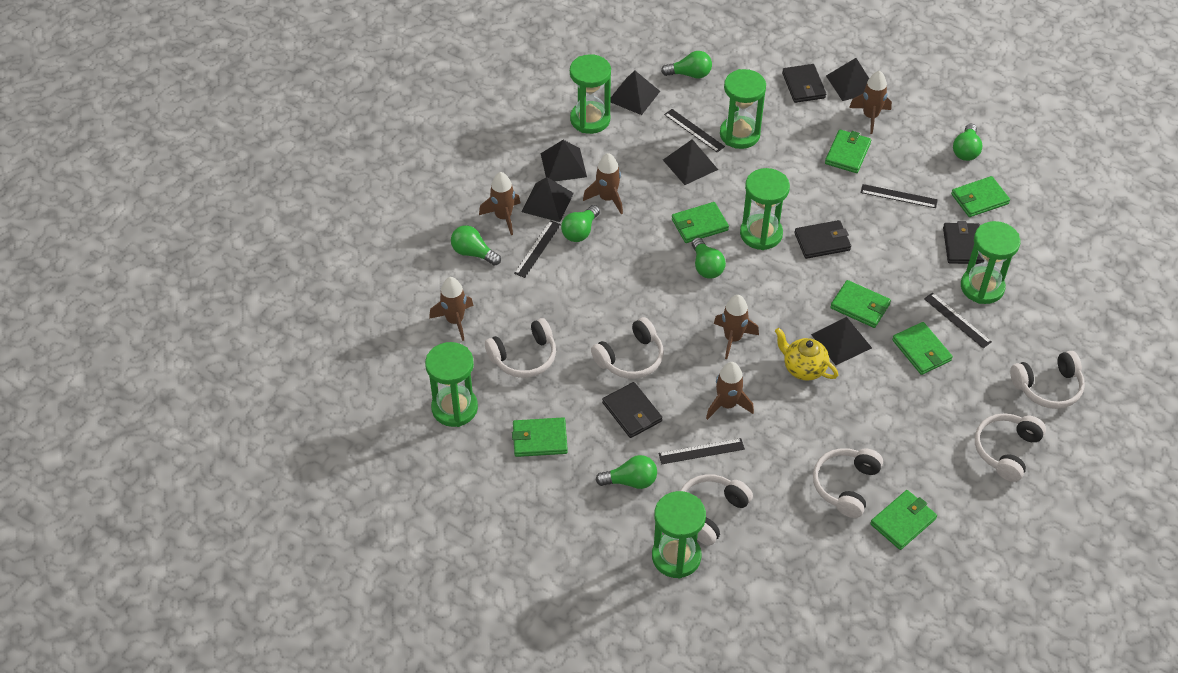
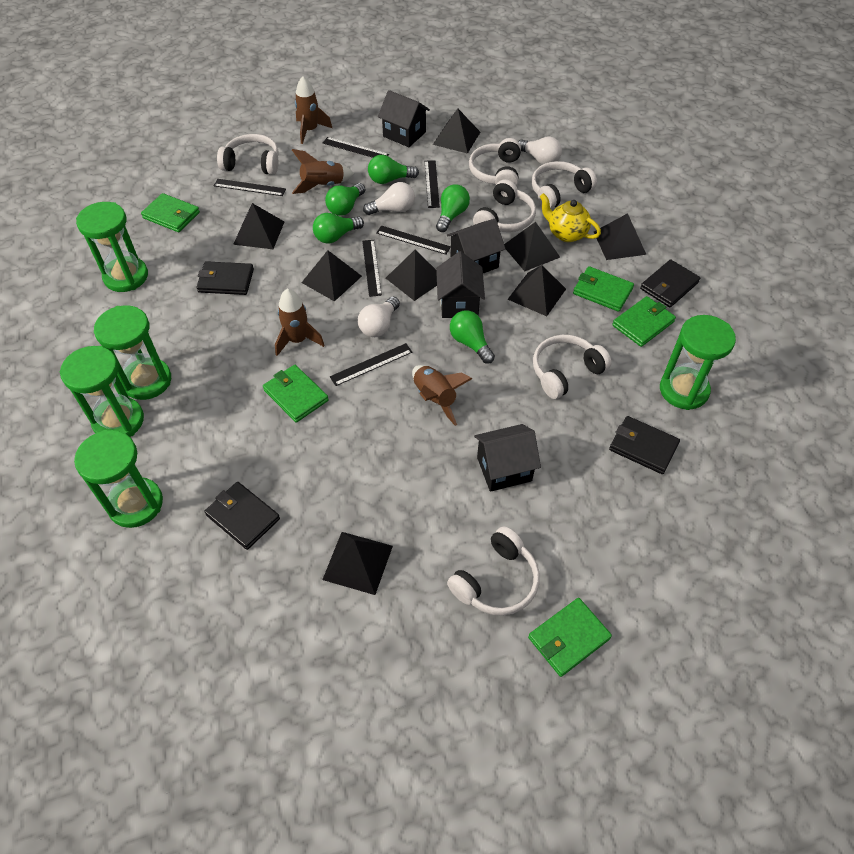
black house: none = 0 -> [378,90,430,147] [436,251,485,318] [447,219,505,273] [474,424,541,492] = 4
black pyramid: [521,177,574,222] [541,140,587,182] [610,71,660,115] [663,139,718,185] [811,317,872,365] [826,58,869,101] = 6 -> [233,203,284,249] [301,250,362,301] [322,532,393,595] [386,250,437,301] [433,109,480,154] [504,222,560,271] [508,265,566,316] [594,213,647,260] = 8
black ruler: [514,220,561,278] [658,438,745,464] [664,109,725,153] [861,184,938,208] [924,292,992,348] = 5 -> [214,179,286,196] [323,137,389,158] [330,343,412,386] [362,240,382,297] [376,226,451,255] [425,160,440,208] = 6
brown rocket: [429,277,474,341] [479,172,520,235] [583,153,623,214] [706,362,754,420] [714,295,759,359] [849,71,892,134] = 6 -> [275,288,324,356] [292,149,354,194] [295,76,332,144] [412,365,472,426] = 4
green hourglass: [425,342,478,427] [570,54,611,134] [652,491,706,579] [720,69,766,149] [740,168,790,250] [961,221,1020,304] = 6 -> [60,346,144,437] [74,430,163,528] [76,202,148,292] [94,305,171,400] [660,315,736,410] = 5
green light bulb: [451,225,501,266] [561,205,600,242] [596,455,657,489] [661,51,712,79] [692,238,726,279] [953,124,982,161] = 6 -> [313,213,364,244] [325,183,365,216] [368,155,419,184] [436,184,470,232] [450,310,495,364] = 5
green wallet: [512,417,568,457] [672,202,729,243] [825,129,871,173] [830,280,891,328] [870,490,937,550] [892,322,953,375] [951,176,1010,217] = 7 -> [141,193,200,232] [263,365,329,422] [528,598,612,677] [573,266,634,312] [612,296,676,347] = 5
white light bulb: none = 0 -> [358,297,400,337] [363,182,415,215] [518,136,562,165] = 3

